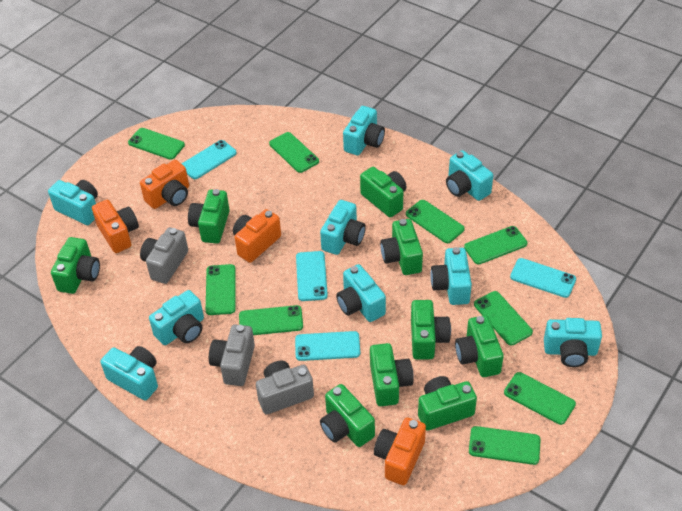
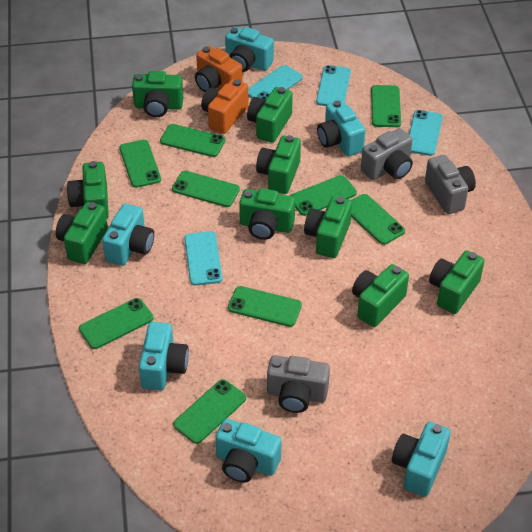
orange camera: [92,200,139,253] [140,160,189,209] [233,209,281,263] [374,417,426,485] = 4 -> [195,46,243,92] [201,79,249,134] = 2
turquoise camera: [48,180,98,225] [100,346,158,400] [149,290,204,345] [320,200,366,255] [336,264,386,322] [343,106,385,156] [430,247,472,305] [446,150,493,201] [544,318,602,367] = 9 -> [102,204,154,266] [139,322,189,390] [215,419,282,483] [225,27,274,72] [317,100,366,156] [392,422,451,497] = 6

